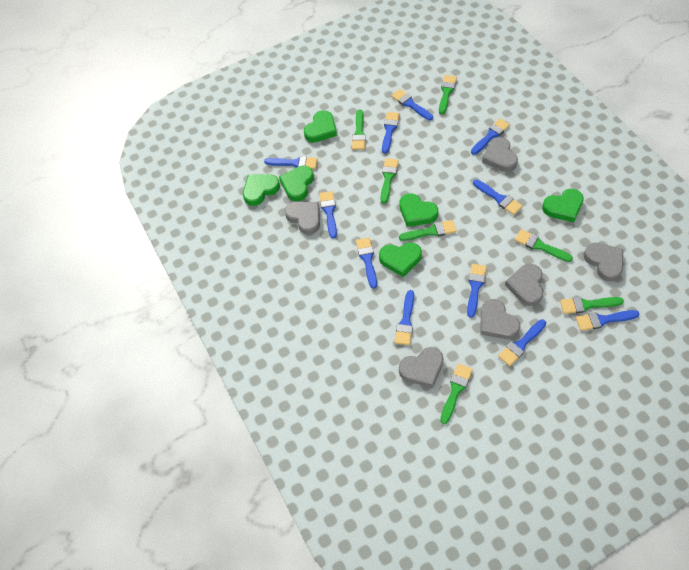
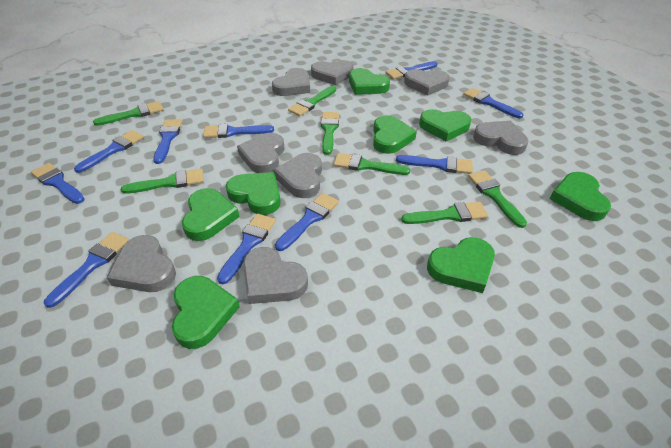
blue brush: [264,156,318,169] [319,191,337,239] [356,237,377,289] [382,112,400,154] [391,89,433,121] [394,290,414,345] [467,264,487,318] [471,118,510,155] [473,179,523,215] [498,319,546,366] [576,310,639,331] = 11 -> [31,163,85,204] [44,232,129,308] [74,130,144,173] [153,119,182,164] [203,124,274,138] [217,214,276,284] [275,193,339,251] [386,61,438,79] [396,155,473,174] [463,88,523,118] = 10
green heart: [243,174,280,206] [279,166,314,201] [304,110,337,142] [379,242,422,277] [400,193,438,227] [542,189,584,222] = 6 -> [172,276,240,349] [182,188,239,241] [226,172,281,215] [349,68,390,95] [373,115,417,154] [419,109,471,141] [427,237,495,293] [550,172,611,221] = 8
grey heart: [285,201,320,235] [399,347,443,388] [480,299,521,339] [482,137,518,172] [505,264,543,306] [583,243,623,282] = 6 -> [107,235,176,292] [237,133,284,173] [243,247,308,304] [272,68,310,96] [274,153,322,198] [311,60,353,85] [404,69,450,96] [473,121,529,155] = 8

